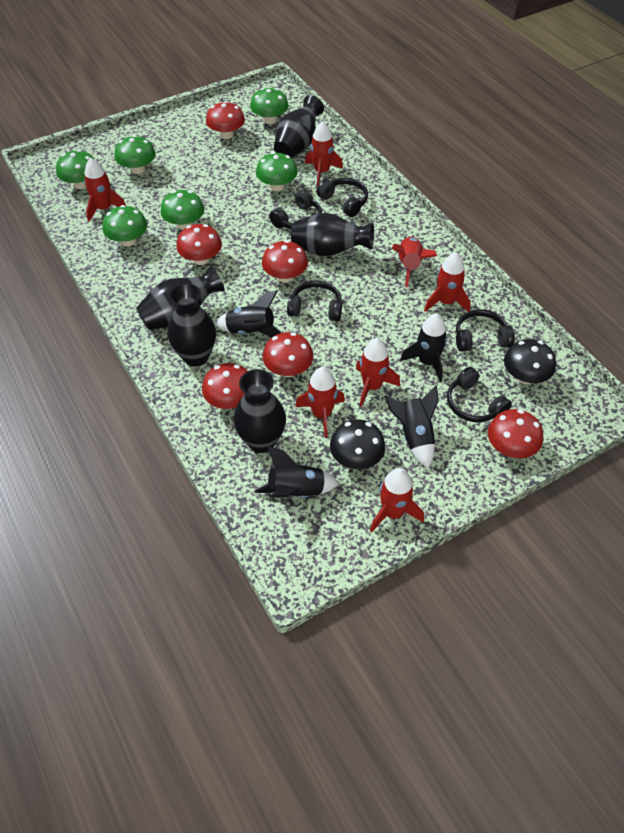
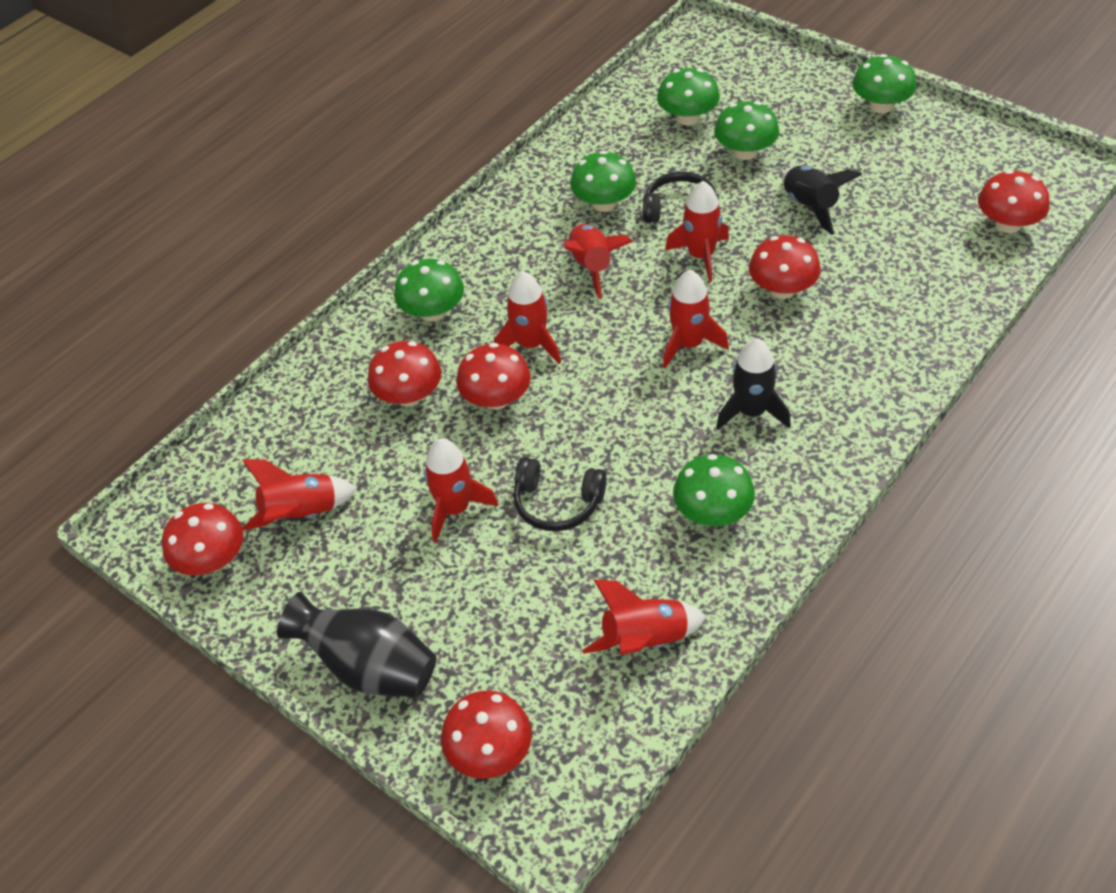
black headphones: [269,189,322,229] [287,281,342,321] [317,178,368,217] [447,367,512,422] [456,309,515,352] = 5 -> [514,457,607,531] [643,171,719,223] = 2
black mushroom: [330,419,385,469] [504,339,556,384] = 2 -> none = 0
black rocket: [215,290,282,337] [254,446,339,498] [385,385,439,468] [400,313,447,382] = 4 -> [716,338,791,430] [782,166,862,235] = 2
black vase: [136,266,225,330] [168,283,216,366] [234,369,286,453] [274,95,324,158] [291,213,374,256] = 5 -> [277,592,437,698] = 1

